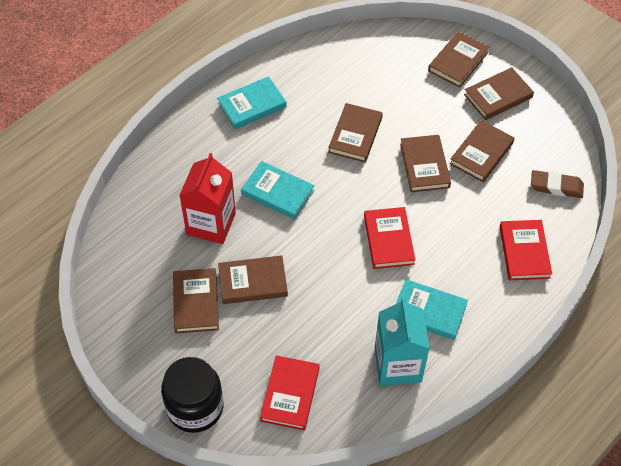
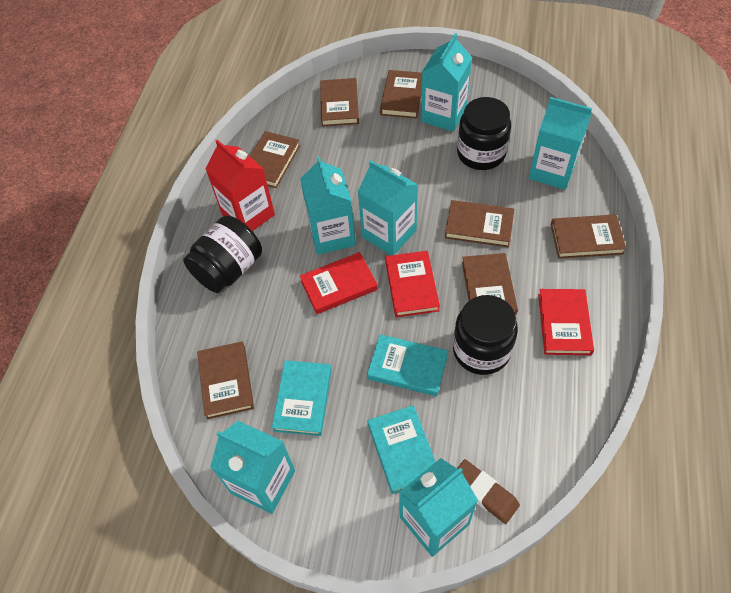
black jar: [161,357,224,433] = 1 -> [183,215,262,293] [453,295,518,375] [457,97,511,170] = 3
turquoise carton: [375,297,430,386] = 1 -> [210,421,295,514] [300,156,356,255] [358,160,418,255] [399,458,478,557] [421,33,472,132] [529,97,592,190] = 6

